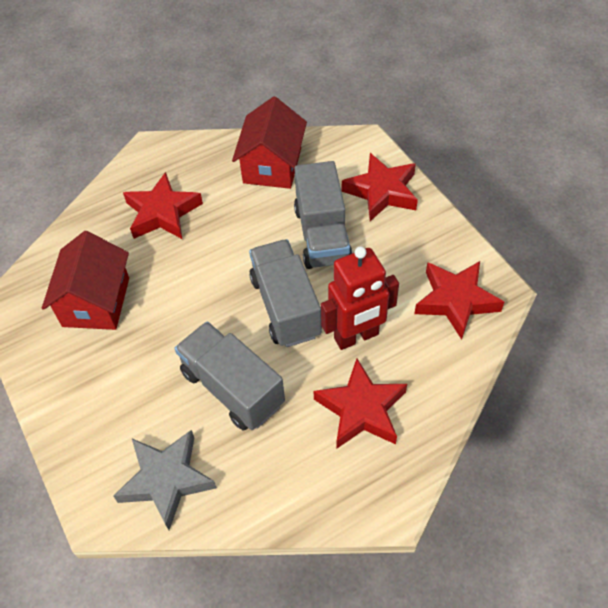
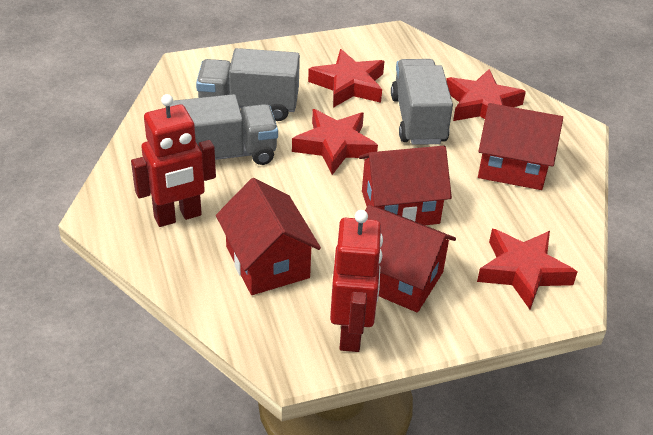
grey star: [113,430,217,530] = 1 -> none = 0
red house: [42,231,129,330] [232,96,307,189] = 2 -> [216,178,321,295] [359,146,452,225] [365,205,456,313] [478,103,563,190] = 4
red robot: [321,247,399,350] = 1 -> [131,94,216,227] [330,210,383,352] = 2

